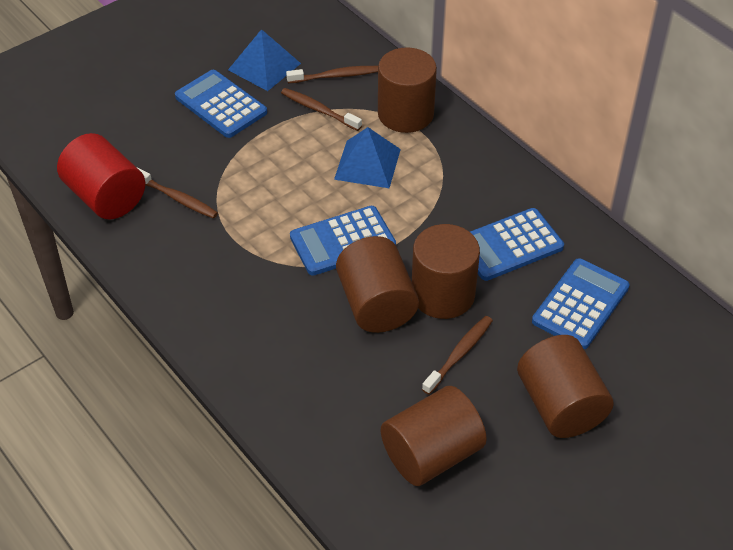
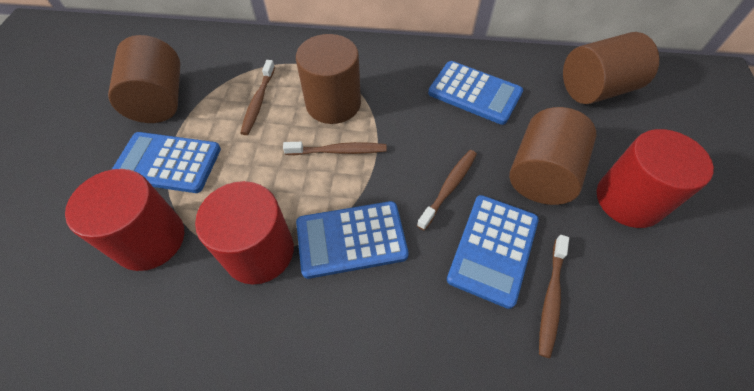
blue pyramid: [228,29,301,91] [334,127,401,188] = 2 -> none = 0
brown cylinder: [336,236,419,333] [378,47,437,133] [381,386,487,486] [412,224,480,319] [517,335,614,438] = 5 -> [108,35,181,123] [296,34,361,124] [509,107,596,205] [563,32,659,104] = 4
red cylinder: [57,133,145,219] = 1 -> [65,169,184,271] [195,181,294,284] [597,129,714,228] = 3

